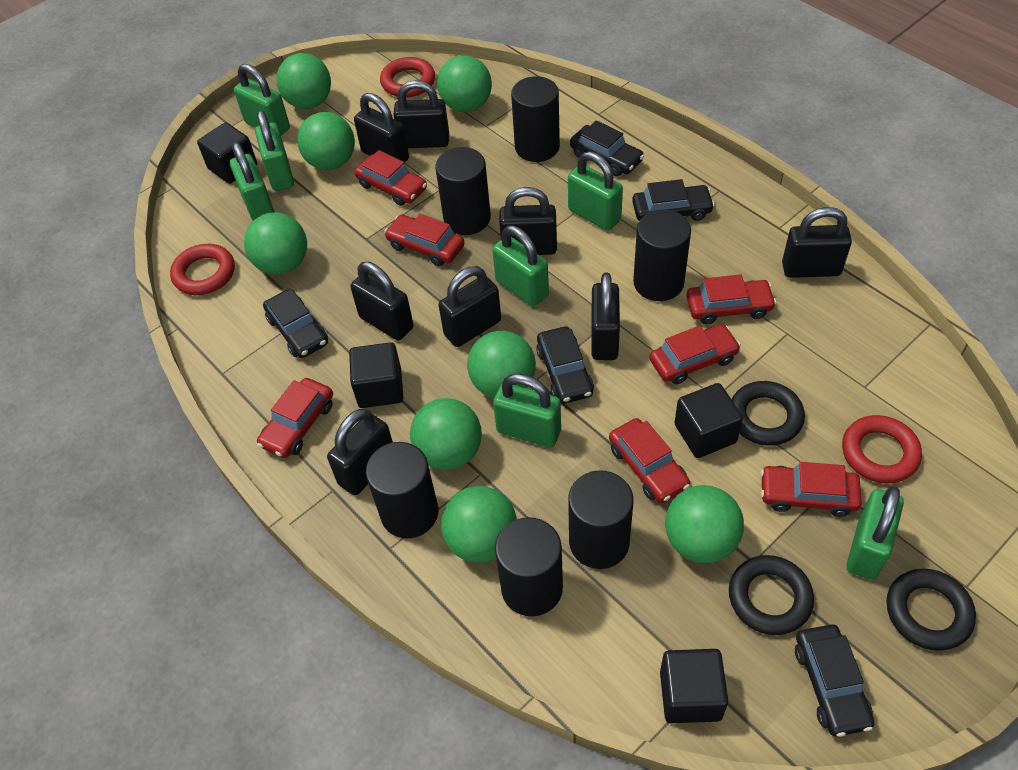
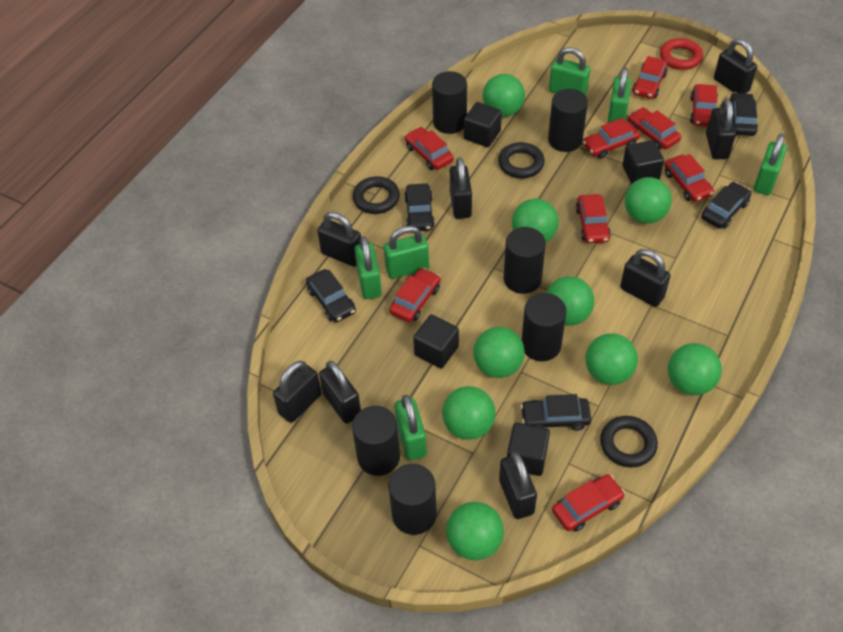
green ball: [244,212,307,274] [276,53,331,109] [297,112,355,170] [410,398,482,470] [437,55,492,112] [441,486,517,563] [467,331,536,398] [665,485,744,563] = 8 -> [442,386,495,440] [446,502,504,560] [473,327,525,378] [483,74,525,117] [512,199,559,242] [546,276,594,326] [585,333,638,385] [625,177,672,224] [668,343,722,395] = 9
green padlock: [230,142,274,221] [234,64,290,135] [255,110,294,191] [492,225,549,307] [493,374,561,447] [568,151,623,231] [846,486,904,580] = 7 -> [355,236,382,299] [384,226,429,279] [394,395,427,460] [549,47,590,95] [608,67,631,123] [754,134,787,195] = 6
red car: [257,378,333,458] [355,150,427,206] [384,214,464,266] [609,418,690,503] [650,324,741,384] [686,274,776,324] [761,462,862,517] = 7 -> [389,268,441,322] [405,127,454,170] [552,474,625,532] [575,194,611,243] [583,118,640,159] [628,107,681,150] [632,56,667,99] [664,154,714,202] [690,84,718,127] = 9
red ring: [170,244,235,295] [380,57,435,98] [842,415,922,483] = 3 -> [660,38,703,70] = 1

